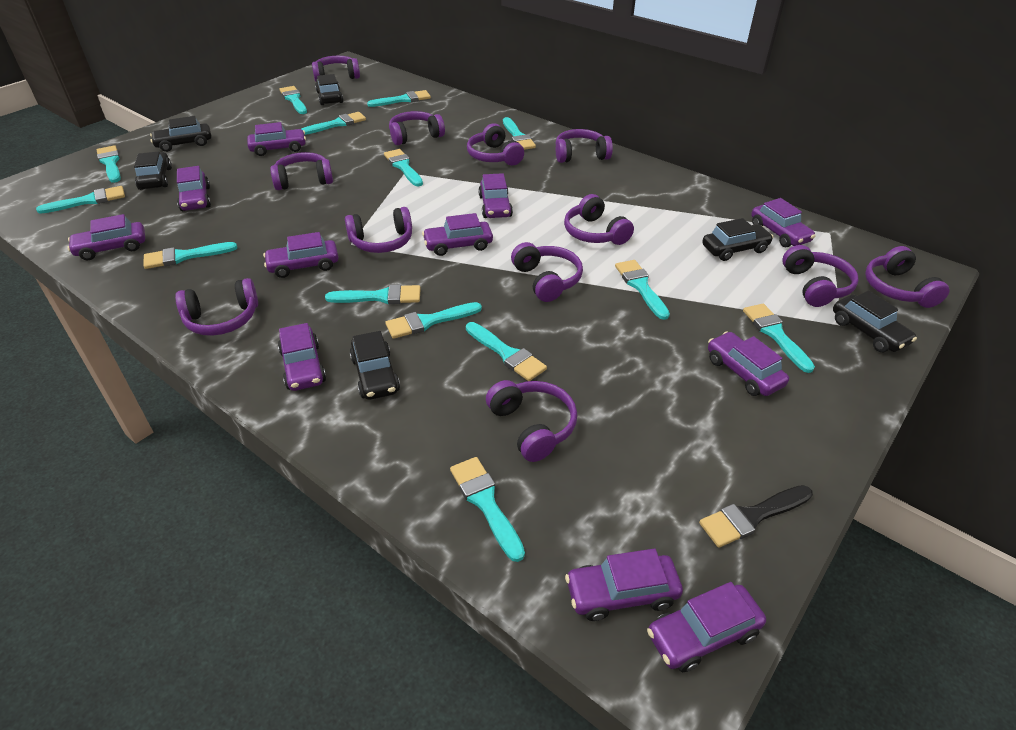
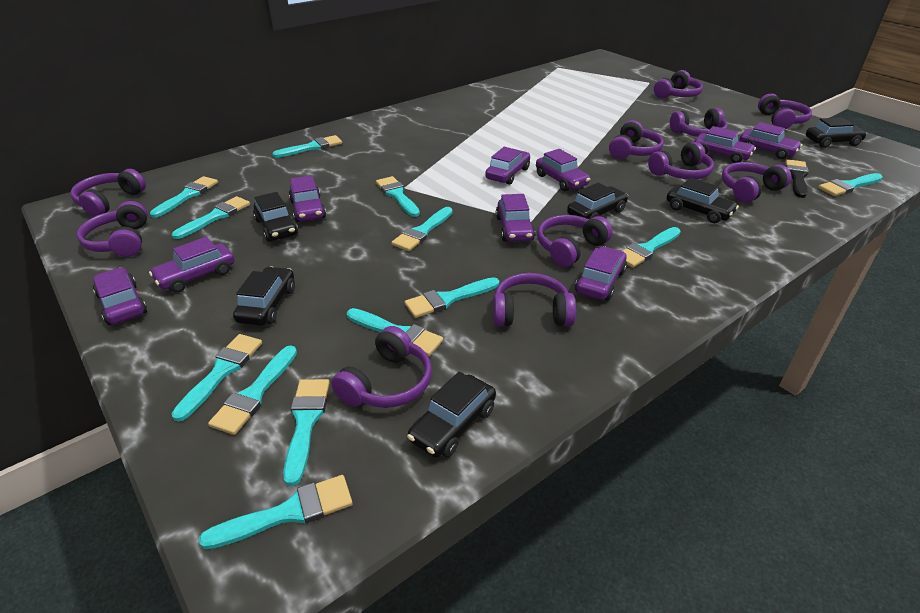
purple car: [67,214,145,260] [177,166,211,211] [247,122,306,156] [263,232,339,278] [278,323,326,391] [422,213,493,256] [478,173,513,218] [565,548,683,621] [647,582,766,672] [708,332,789,396] [751,198,815,247] = 11 -> [93,267,147,325] [149,237,234,293] [289,175,326,222] [485,147,530,185] [496,194,535,242] [536,149,590,191] [575,246,627,300] [694,126,756,163] [739,122,802,159] = 9
purple headphones: [175,278,258,336] [270,152,333,190] [312,56,360,82] [345,207,412,253] [389,111,445,145] [467,123,524,165] [486,380,577,462] [511,242,583,302] [555,129,613,163] [564,194,634,245] [782,245,859,307] [865,246,949,308] = 12 -> [71,169,146,217] [77,201,148,257] [331,326,432,408] [493,273,576,326] [537,215,613,267] [609,120,664,159] [648,142,714,179] [654,70,703,99] [670,108,728,137] [722,162,792,203] [758,93,812,129] = 11
turquoise brush: [36,186,125,214] [97,145,121,183] [143,242,237,269] [279,86,307,114] [301,112,366,135] [325,284,421,304] [367,90,431,107] [384,149,423,186] [385,302,482,339] [450,457,525,562] [466,322,547,381] [503,117,536,150] [615,260,670,320] [743,304,815,373] = 14 -> [150,176,218,218] [172,196,250,239] [172,334,262,422] [199,475,353,549] [208,346,297,435] [272,135,342,158] [283,379,330,486] [347,308,443,356] [376,176,420,217] [391,207,453,251] [404,277,499,318] [623,227,681,268] [818,173,883,196] = 13

